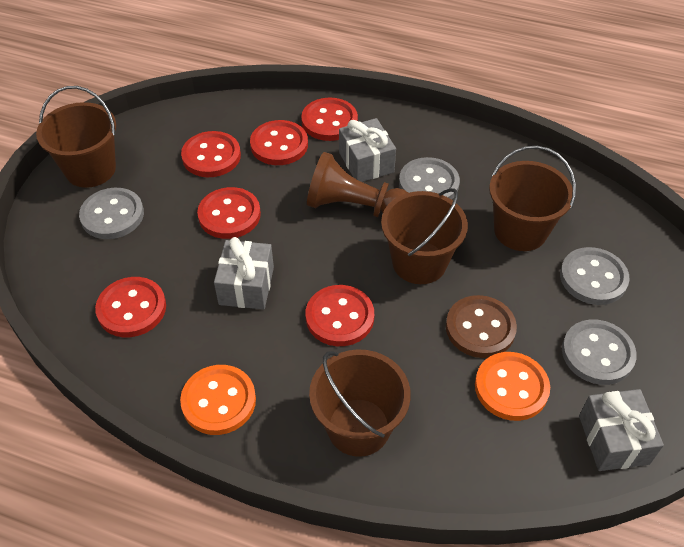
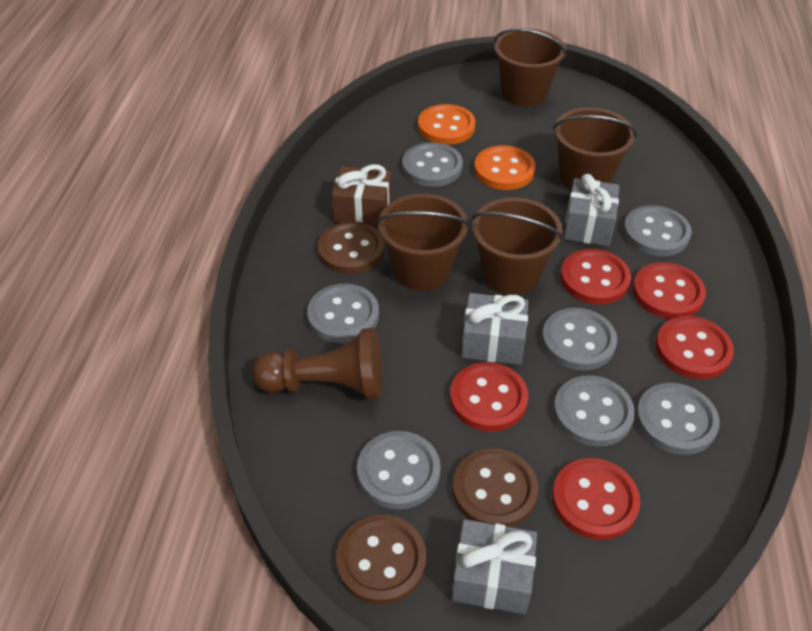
brown button: [446,295,517,358] = 1 -> [318,221,385,274] [336,515,427,605] [453,448,538,527] = 3
brown gift: none = 0 -> [332,164,392,227] = 1
grey button: [79,188,144,239] [399,157,460,200] [560,247,630,305] [562,319,637,385] = 4 -> [307,284,379,343] [357,431,441,510] [402,142,463,187] [542,308,617,370] [553,375,635,447] [623,205,692,256] [636,383,720,455] = 7
red button: [95,277,166,337] [181,131,241,177] [197,187,261,239] [250,120,308,165] [301,98,358,141] [306,285,374,346] = 6 -> [450,362,529,432] [552,458,640,540] [560,249,631,305] [633,262,706,319] [655,316,734,379] = 5

